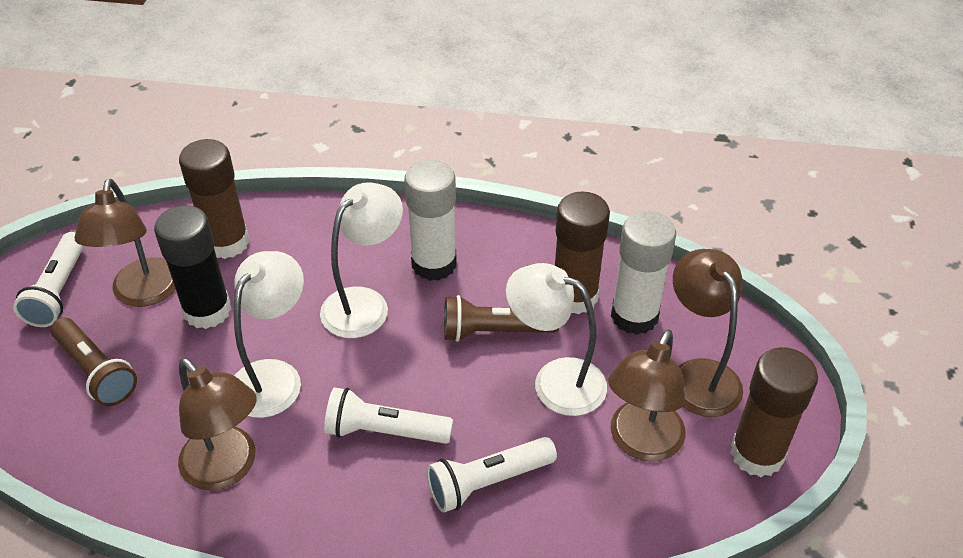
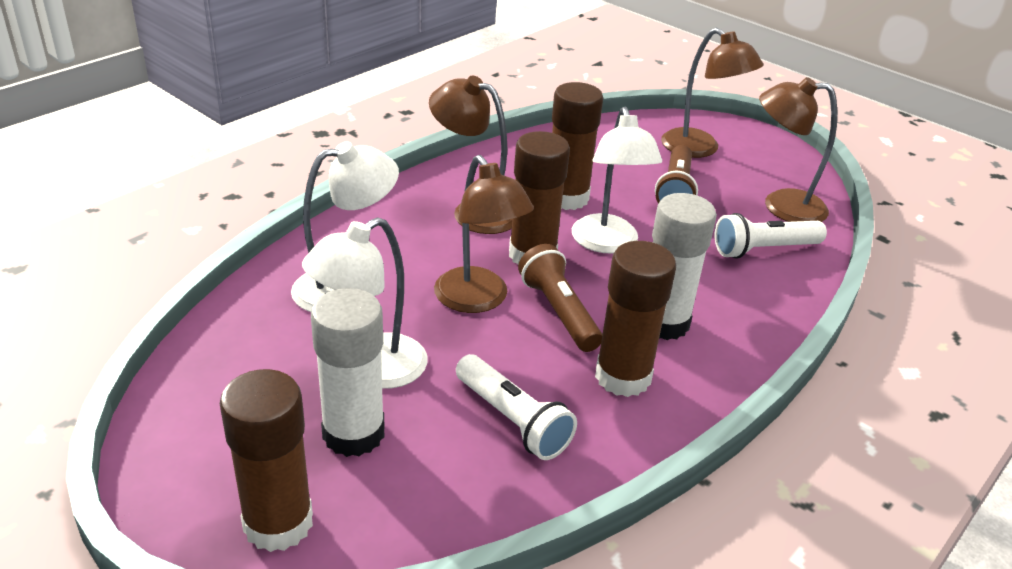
black glue stick: [154,205,232,329] = 1 -> none = 0
brown glue stick: [179,139,249,259] [555,192,610,315] [730,347,818,477] = 3 -> [220,369,313,552] [509,131,570,265] [552,82,603,210] [595,241,676,397] = 4
white flashlight: [13,232,84,327] [324,387,453,444] [427,437,557,513] = 3 -> [456,354,577,460] [715,213,827,259] = 2

